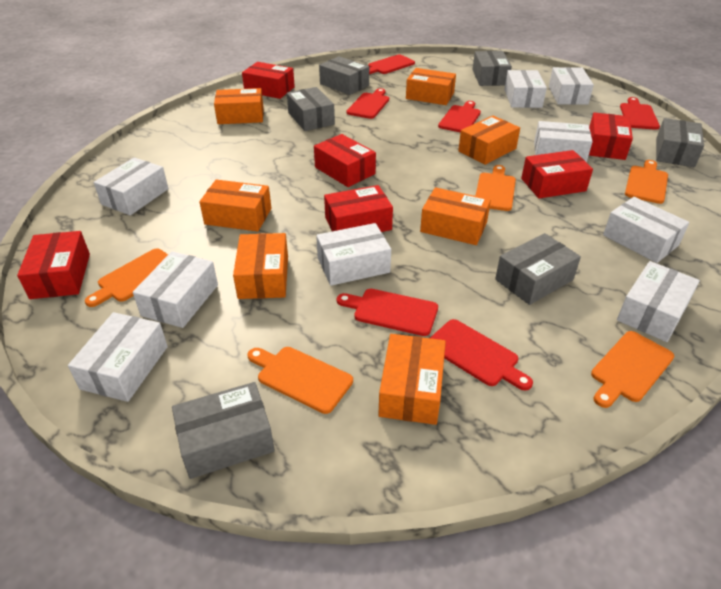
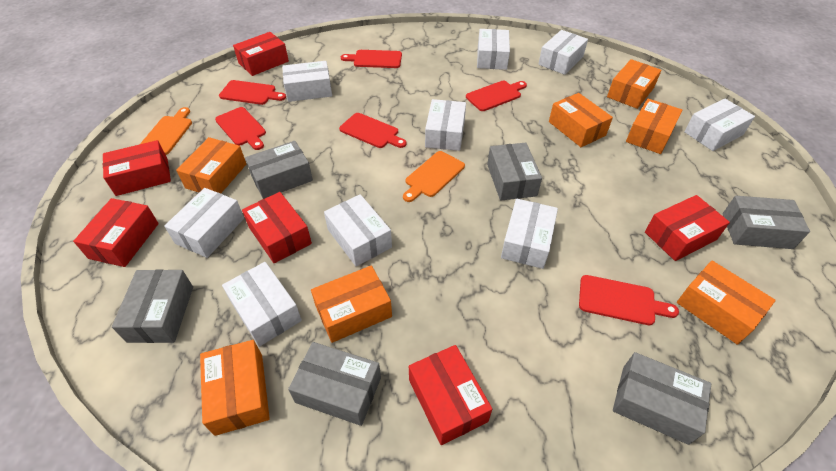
orange cutting board: [85,248,168,307] [247,347,353,414] [475,165,516,211] [591,331,674,408] [625,160,668,204] = 5 -> [140,107,192,155] [403,151,465,202] = 2

